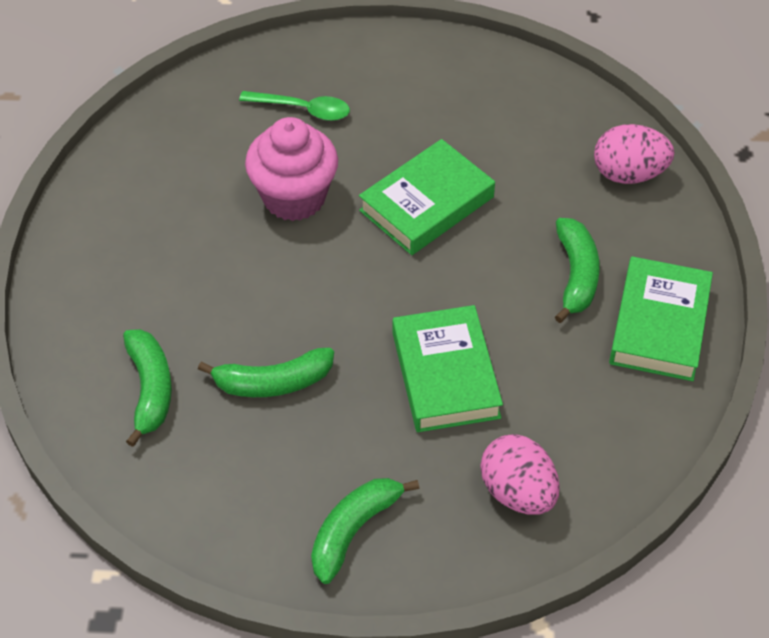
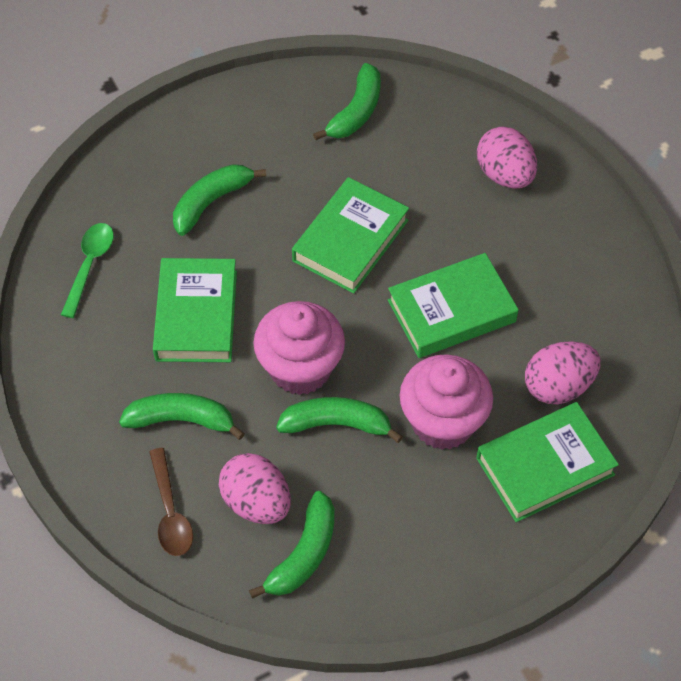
brown spoon: none = 0 -> [149,448,193,556] = 1
green banana: [123,329,172,447] [198,347,334,397] [311,478,419,584] [555,218,600,323] = 4 -> [119,393,245,440] [173,164,266,236] [249,491,335,599] [276,397,403,443] [313,63,381,140] = 5
green book: [359,139,495,255] [392,305,503,432] [609,256,713,381] = 3 -> [153,258,237,362] [292,177,409,294] [388,253,519,358] [476,402,619,522] = 4
pink cupcake: [245,117,338,221] = 1 -> [253,301,345,395] [400,354,493,450] = 2
pink egg: [480,434,560,515] [594,124,675,184] = 2 -> [219,453,291,524] [477,126,537,189] [525,341,601,404] = 3

